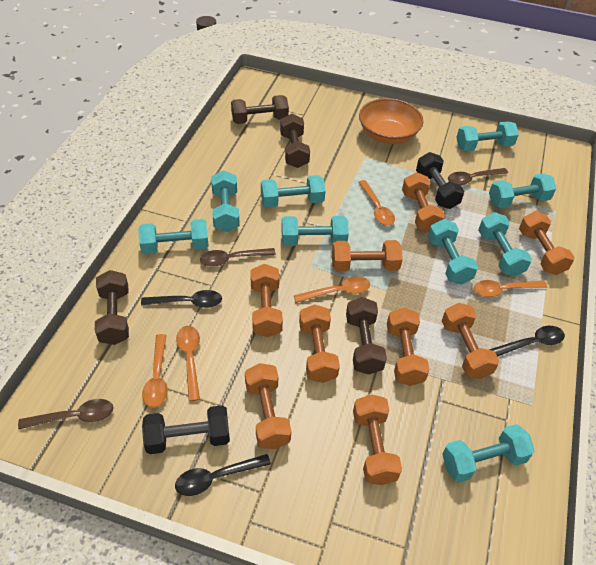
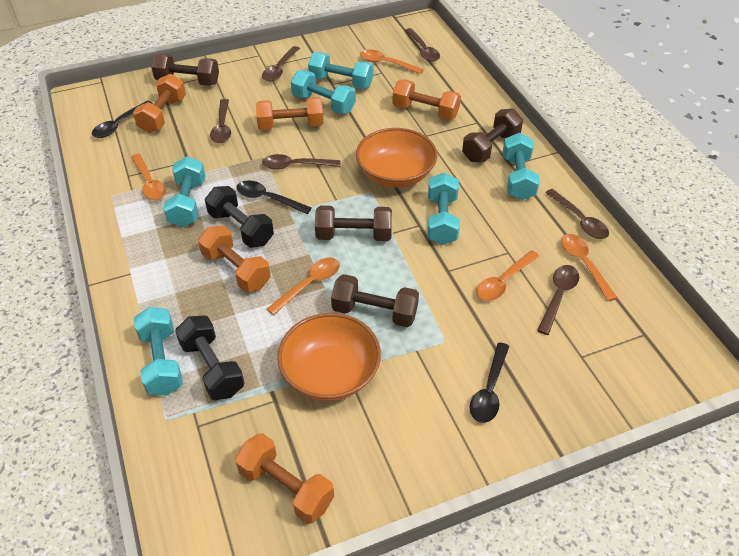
brown spoon: [18,399,114,429] [200,248,276,267] [448,168,508,185] = 3 -> [210,99,231,143] [262,46,300,82] [262,154,341,170] [405,28,440,62] [537,265,579,335] [545,189,609,239] = 6
orange bowl: [359,98,424,144] = 1 -> [277,313,381,401] [356,128,437,188] = 2
orange dumbbell: [245,363,291,449] [250,264,283,337] [299,304,340,383] [332,240,403,272] [353,394,402,485] [387,307,429,386] [402,172,445,233] [442,303,499,379] [519,211,575,275] = 9 -> [133,74,186,133] [198,225,271,292] [235,433,334,524] [256,97,324,130] [392,79,461,120] = 5
turquoise dumbbell: [138,219,209,254] [211,170,240,232] [261,175,326,208] [281,216,349,246] [428,219,478,285] [442,424,535,483] [456,121,519,151] [478,212,532,277] [489,173,556,208] = 9 -> [134,307,183,396] [163,156,206,227] [291,70,356,114] [308,52,373,89] [427,172,460,245] [503,133,540,200] = 6

